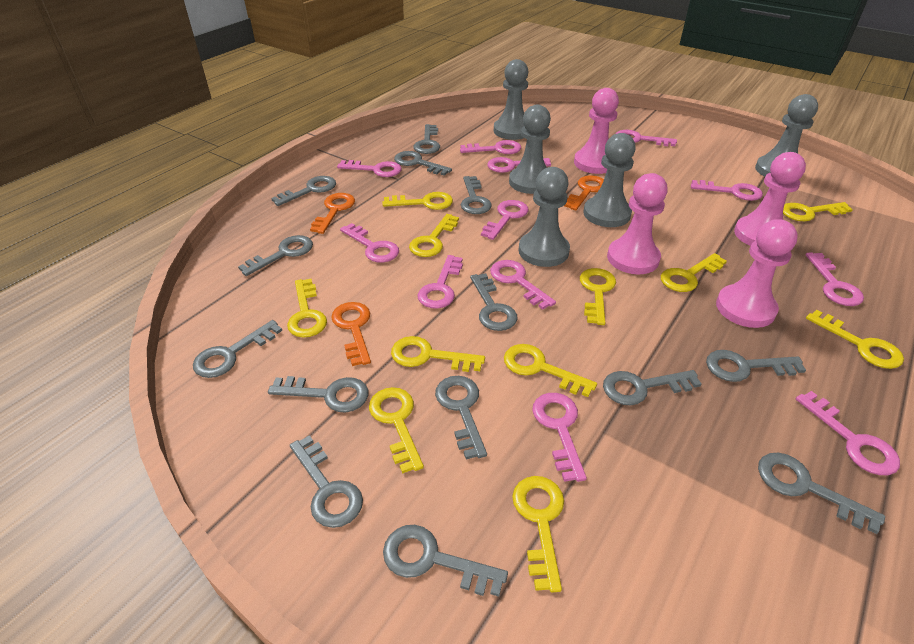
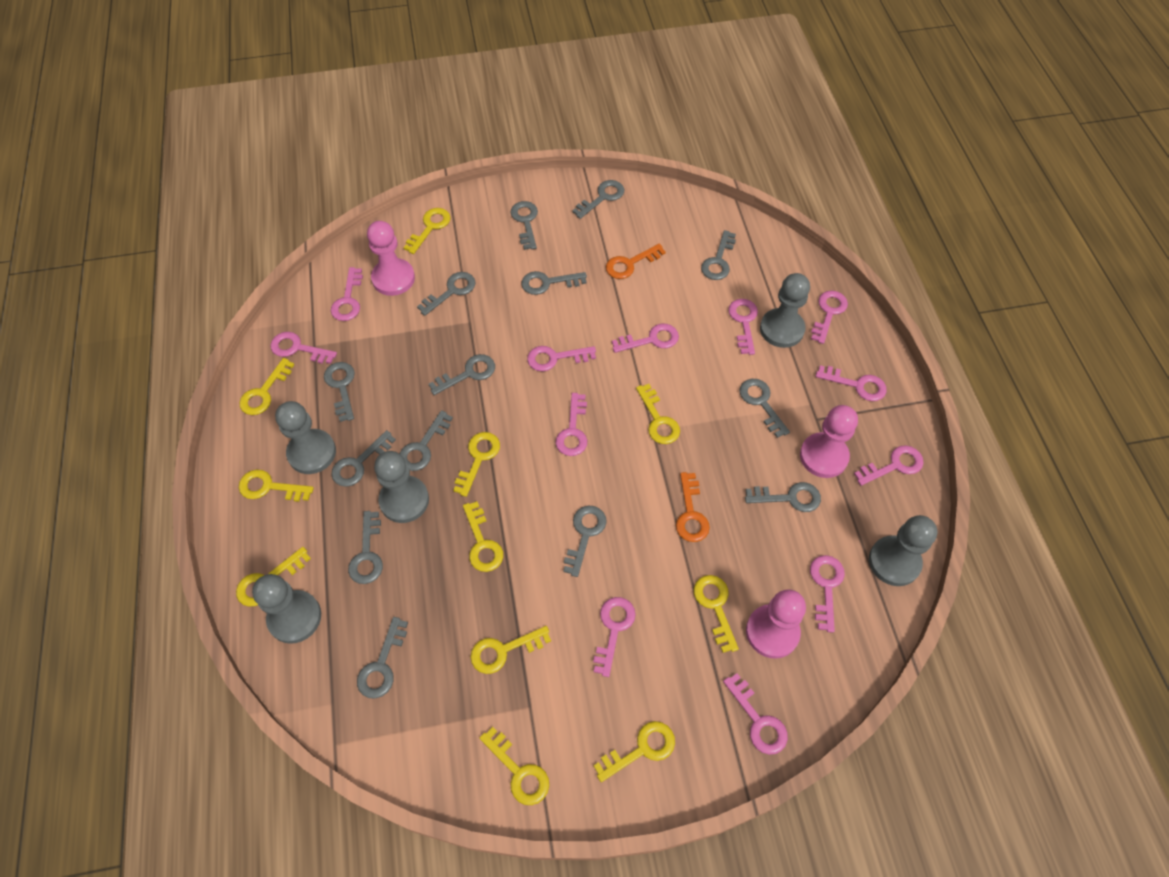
orange key: [310,193,355,234] [331,302,371,366] [564,176,604,211] = 3 -> [606,243,666,279] [676,472,710,542] = 2
pink pawn: [574,88,619,174] [607,173,668,274] [716,219,798,328] [734,152,806,246] = 4 -> [367,221,415,296] [746,589,806,659] [800,405,858,478] = 3

